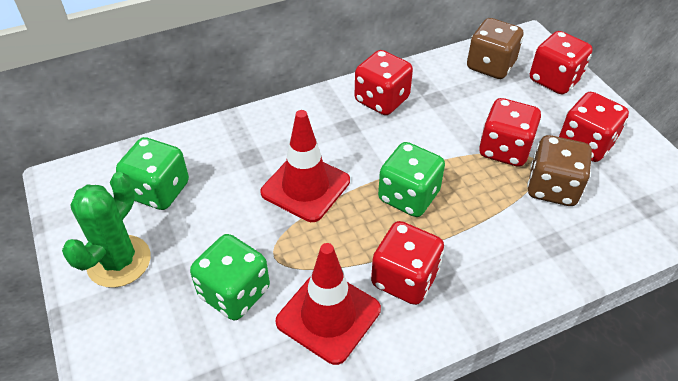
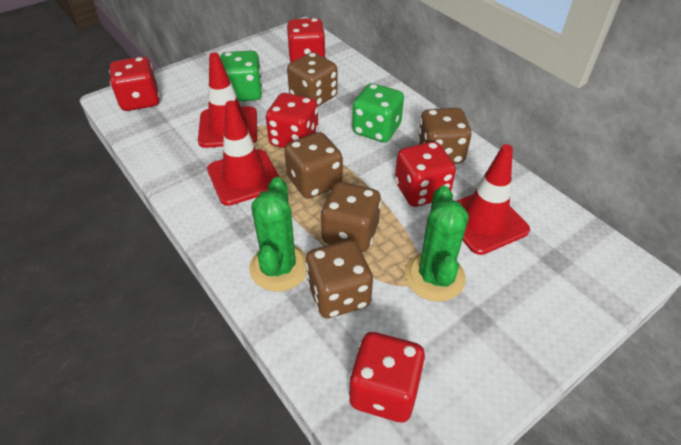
brown dice: [467,18,523,79] [527,135,592,206] = 2 -> [284,132,343,199] [287,52,338,106] [305,240,373,318] [320,182,382,252] [417,108,471,164] = 5
green cactus: [62,172,151,288] = 1 -> [249,177,307,292] [405,186,469,302] = 2
green dice: [116,137,189,210] [190,234,270,320] [378,142,445,217] = 3 -> [220,51,263,101] [352,83,404,142] = 2
red traffic cone: [260,110,350,222] [276,243,381,365] = 2 -> [198,52,257,148] [207,101,280,206] [457,144,530,255] = 3

